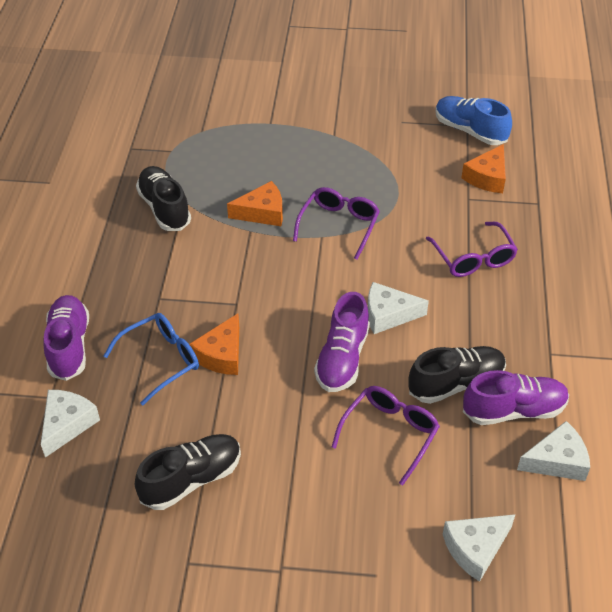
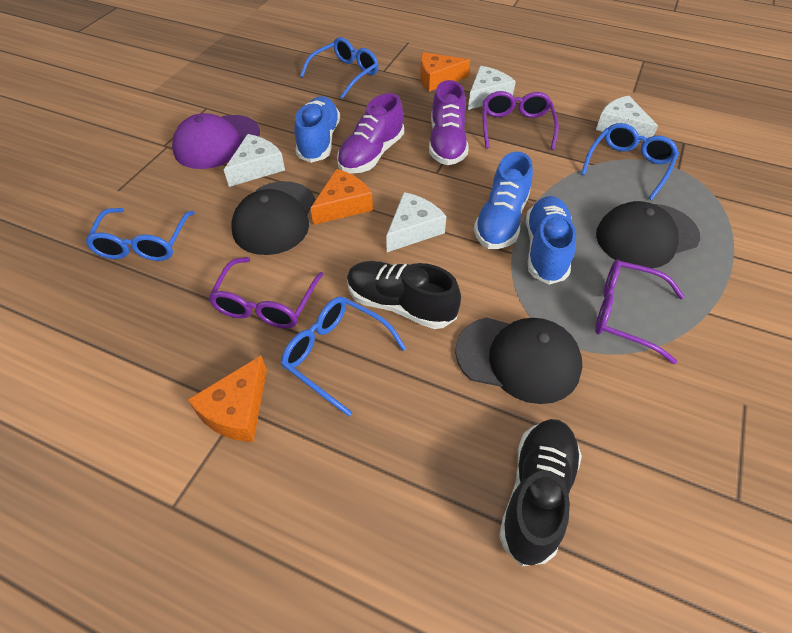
black cap: none = 0 -> [232,181,315,255] [455,318,582,404] [596,201,700,269] = 3
black shoe: [135,434,241,510] [136,166,191,231] [408,346,506,404] = 3 -> [347,261,461,329] [499,419,582,566] = 2
blue glasses: [104,313,199,406] = 1 -> [85,208,195,261] [281,296,407,416] [300,37,379,99] [581,123,679,200] = 4
blue shoe: [435,96,512,145] = 1 -> [294,96,340,163] [474,152,533,249] [526,196,576,284] = 3
purple cap: none = 0 -> [172,113,260,169] = 1
purple shoe: [43,295,89,381] [314,292,370,392] [463,370,569,425] = 3 -> [337,93,404,174] [429,80,468,165] = 2

